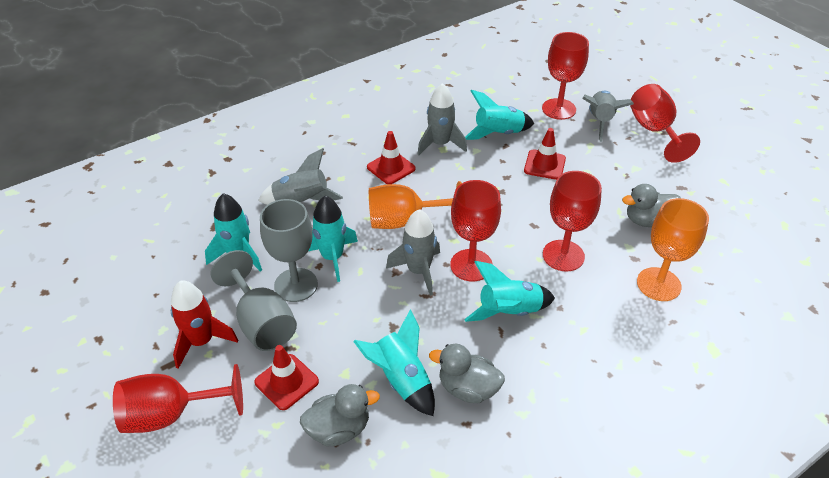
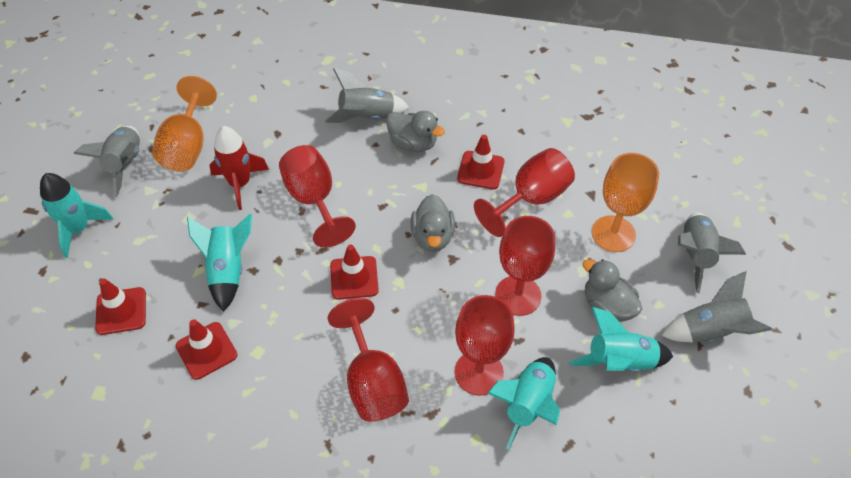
grey goblet: [211,250,297,351] [260,199,318,302] = 2 -> none = 0
red traffic cone: [254,345,319,410] [367,131,416,184] [524,128,566,180] = 3 -> [95,279,146,335] [176,319,238,380] [330,245,379,300] [457,135,505,189] = 4
turquoise rocket: [205,193,262,272] [308,196,358,282] [353,309,435,416] [464,261,555,322] [465,90,534,140] = 5 -> [40,173,114,258] [187,214,252,312] [487,357,560,450] [569,307,673,372] = 4

